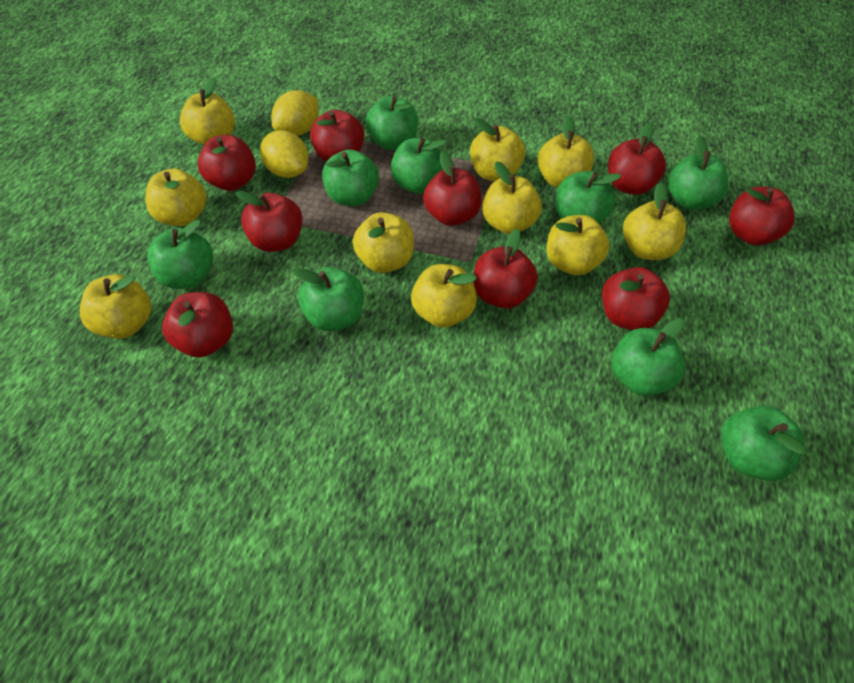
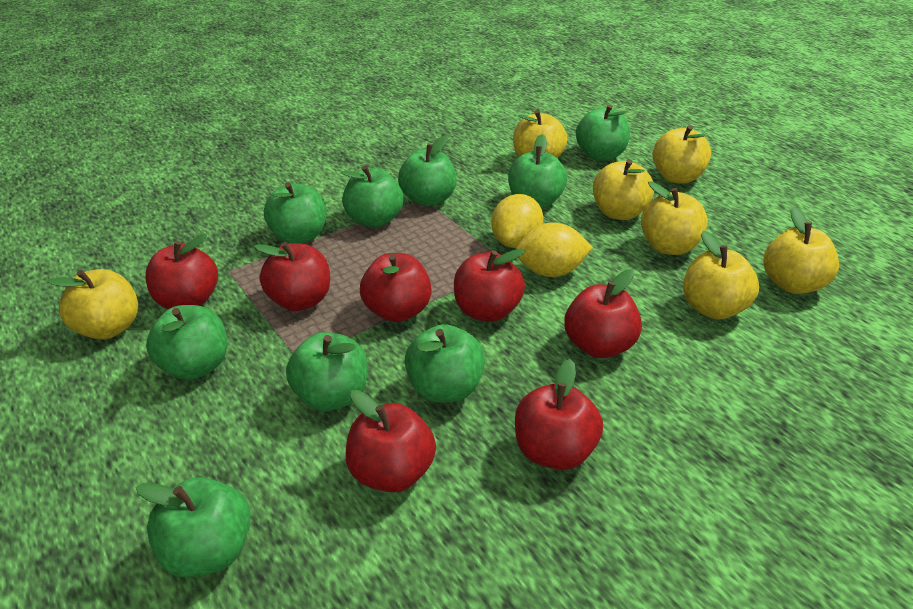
red apple: [162,292,233,357] [198,135,256,191] [236,191,303,252] [310,110,364,162] [423,151,481,226] [474,229,538,309] [602,267,670,330] [608,122,666,195] [729,187,795,245] = 9 -> [145,234,218,309] [254,242,330,311] [346,390,436,493] [360,253,431,322] [454,249,525,322] [515,359,603,470] [564,269,642,358] = 7
yellow apple: [80,274,151,339] [146,168,207,226] [180,77,235,145] [353,212,414,273] [411,264,477,328] [470,118,525,181] [482,161,542,234] [538,116,594,188] [547,215,610,275] [623,183,686,260] = 10 -> [47,269,138,340] [513,110,567,158] [593,159,654,220] [641,182,708,255] [652,125,711,184] [683,231,759,320] [764,207,839,294] = 7

